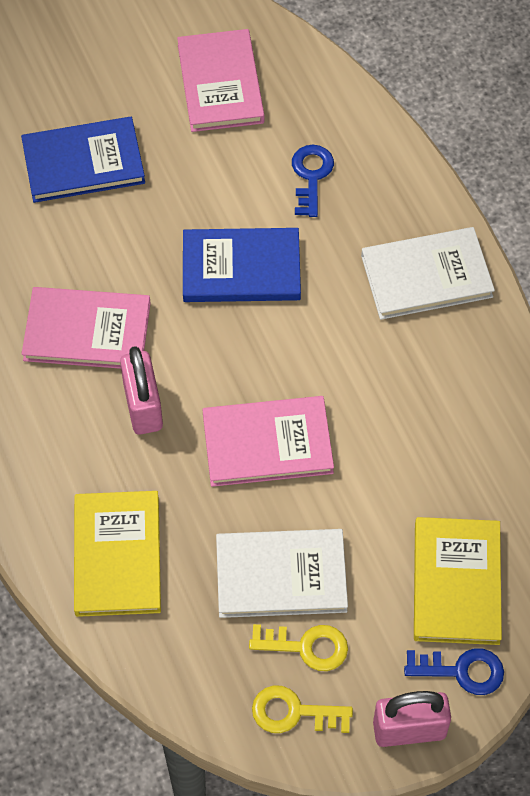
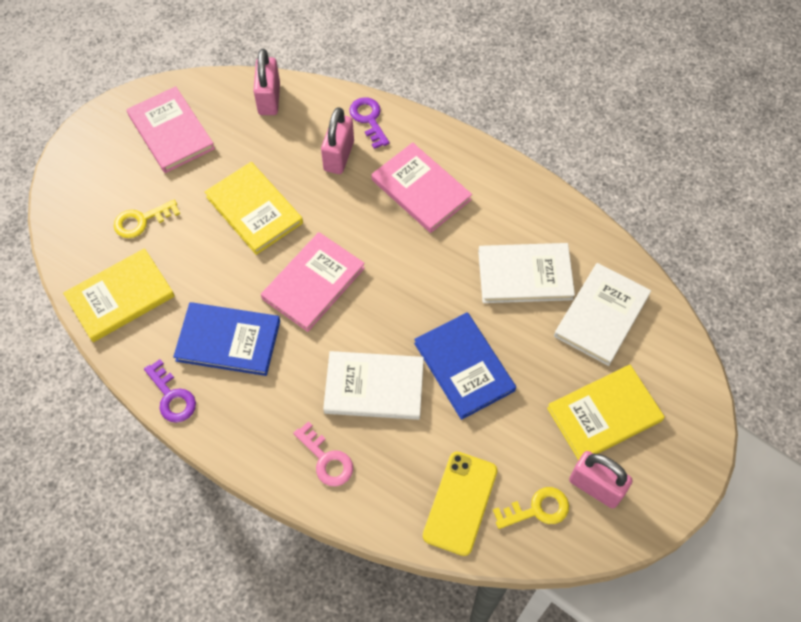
blue key: [292,145,334,217] [404,648,504,695] = 2 -> none = 0
pink key: none = 0 -> [293,421,353,486] = 1
pink padlock: [120,346,163,435] [373,691,451,747] = 2 -> [253,49,280,115] [321,107,354,174] [569,451,633,508] = 3
purple key: none = 0 -> [144,359,196,423] [349,97,389,149] = 2
white book: [216,529,348,618] [361,227,495,320] = 2 -> [323,351,424,420] [478,243,575,303] [554,263,651,366] = 3
yellow book: [74,491,161,617] [414,517,502,645] = 2 -> [63,248,175,342] [205,162,303,255] [547,364,665,461] = 3
yellow phone: none = 0 -> [423,452,497,556] = 1

